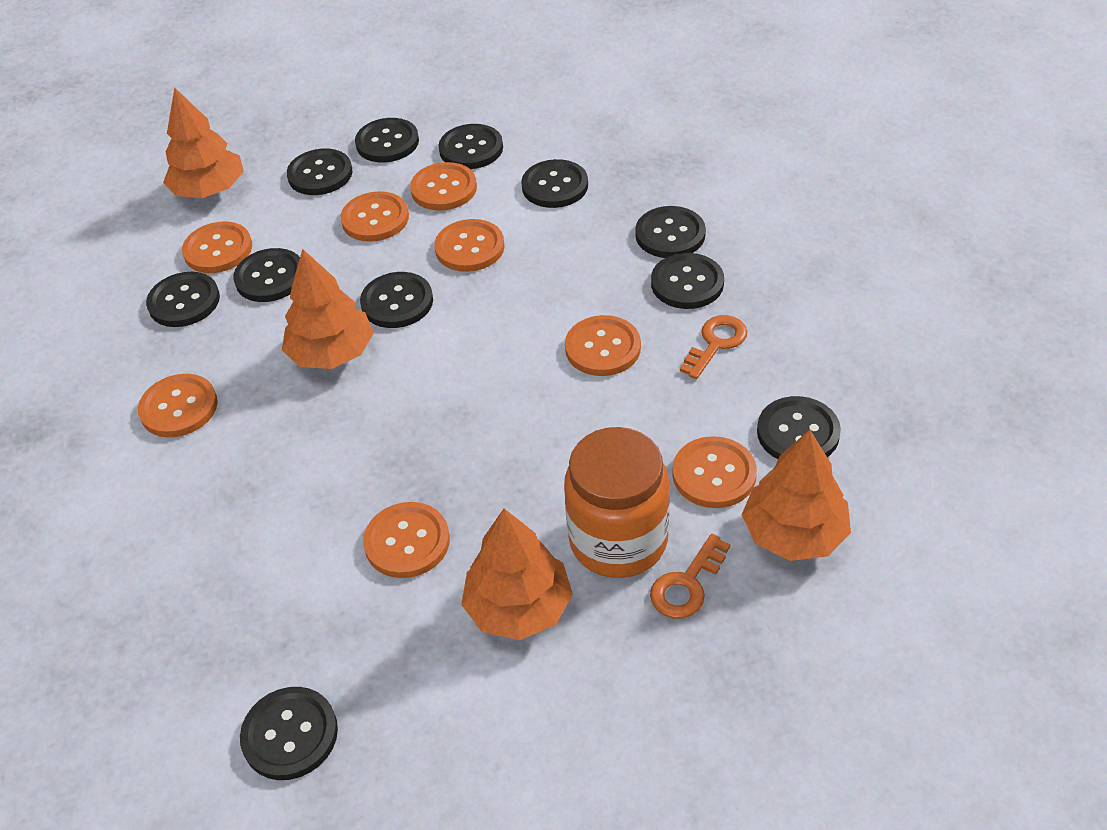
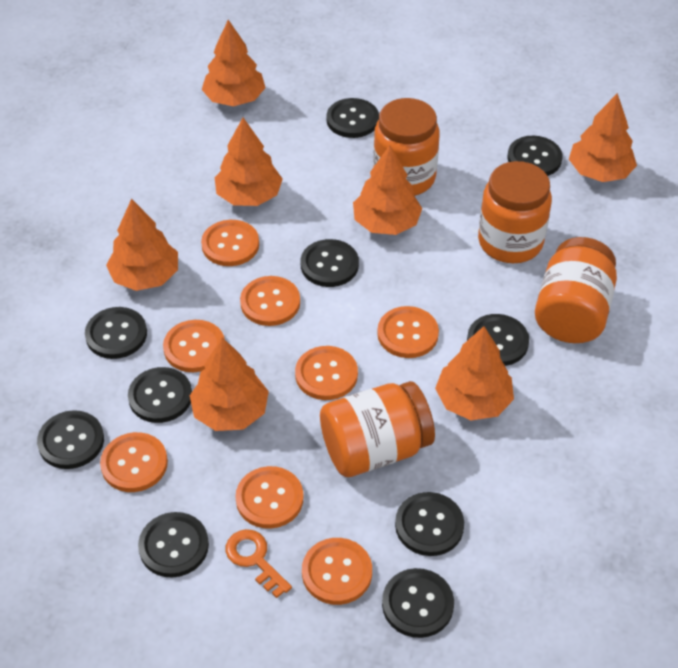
black button: [146,272,220,327] [233,248,300,302] [240,687,338,780] [287,149,352,195] [355,118,419,162] [360,272,433,328] [439,124,503,169] [521,159,588,208] [635,206,706,258] [651,253,724,309] [757,396,841,459] = 11 -> [37,410,104,469] [85,307,147,359] [128,367,192,423] [138,512,209,578] [301,239,359,287] [326,98,379,138] [382,568,454,638] [395,492,464,556] [467,314,529,366] [507,136,562,176] = 10
orange jar: [564,427,669,578] = 1 -> [320,381,435,477] [373,98,440,196] [478,161,552,263] [535,237,617,343] = 4
orange key: [650,534,730,619] [680,315,747,379] = 2 -> [226,529,292,598] = 1
orange tree: [163,88,244,198] [282,249,374,369] [461,509,573,640] [742,430,851,561] = 4 -> [106,198,178,291] [190,337,269,431] [202,20,266,106] [214,118,283,206] [353,145,422,235] [435,326,514,420] [569,93,637,182] = 7

